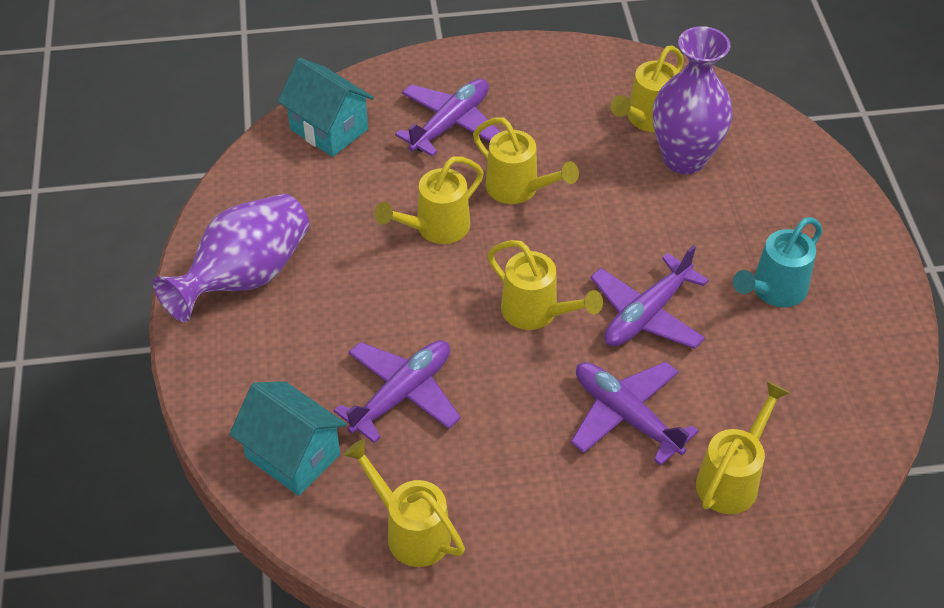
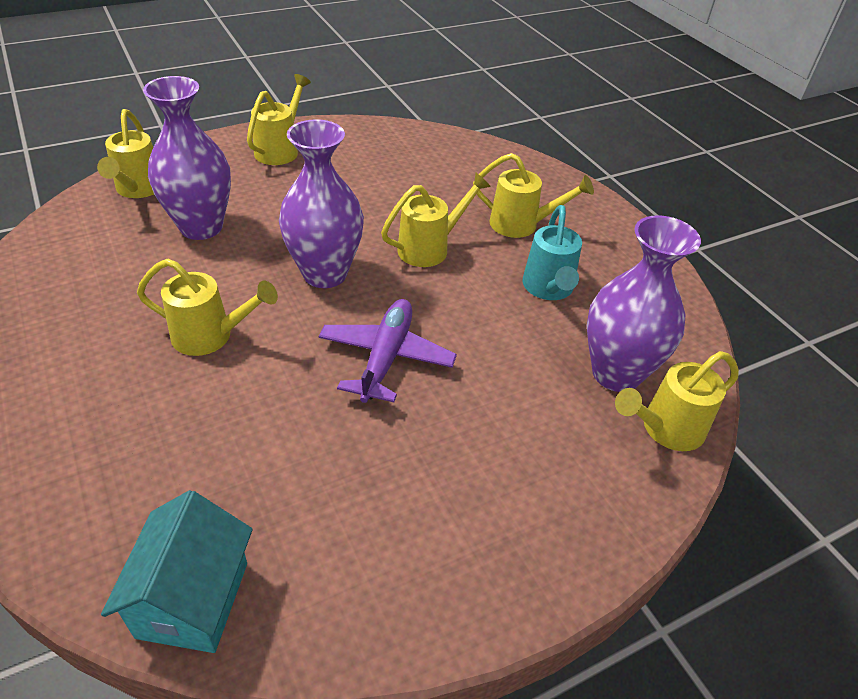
purple plane: [334,340,461,443] [395,79,500,157] [571,362,699,466] [590,245,709,349] = 4 -> [319,299,457,403] = 1
purple vase: [153,194,309,322] [653,26,733,174] = 2 -> [143,76,231,240] [279,119,364,288] [587,215,701,392] = 3
turquoise house: [229,381,346,496] [278,57,374,157] = 2 -> [101,490,253,653] = 1

